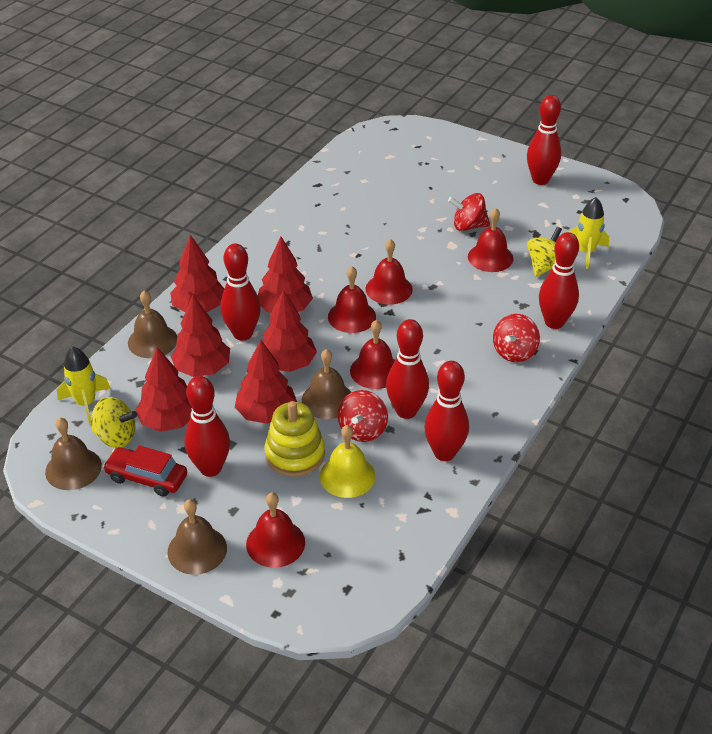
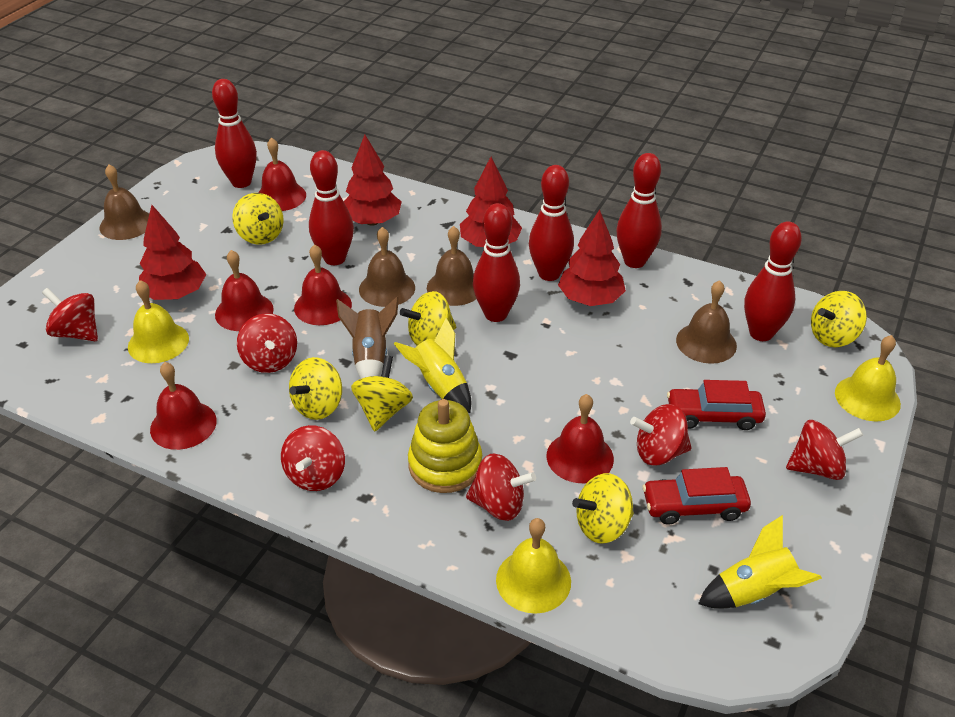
brown rocket: none = 0 -> [336,297,399,379] = 1
red car: [103,445,187,497] = 1 -> [642,467,751,525] [667,380,766,430] = 2
red spinning top: [337,390,388,442] [448,193,490,231] [493,314,540,362] = 3 -> [42,288,98,341] [237,313,297,373] [281,425,345,491] [466,453,536,521] [630,404,692,466] [786,420,863,480] = 6
red tree: [135,347,192,432] [170,234,224,312] [171,295,230,377] [235,340,297,424] [258,237,313,313] [263,290,317,372] = 6 -> [139,205,206,300] [344,135,401,226] [460,157,522,247] [558,209,626,306] = 4
yellow bell: [320,425,375,498] = 1 -> [128,280,189,363] [496,518,571,614] [835,335,901,422] = 3
yellow spinning top: [92,397,137,448] [527,227,562,277] = 2 -> [232,193,284,244] [289,357,342,420] [351,355,413,432] [400,291,456,346] [572,473,634,544] [811,291,867,347] = 6

